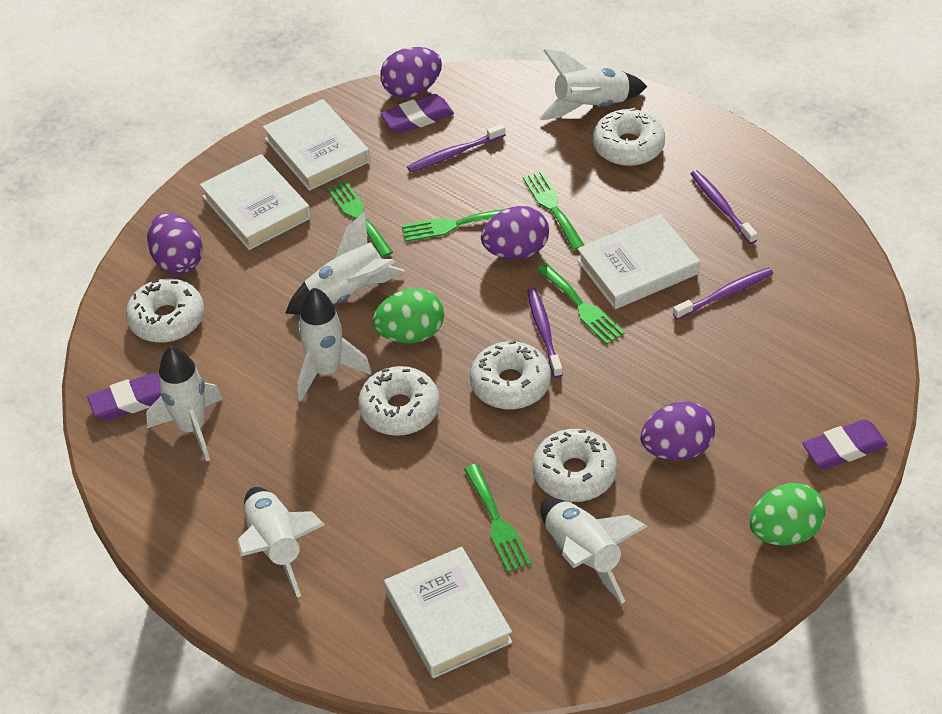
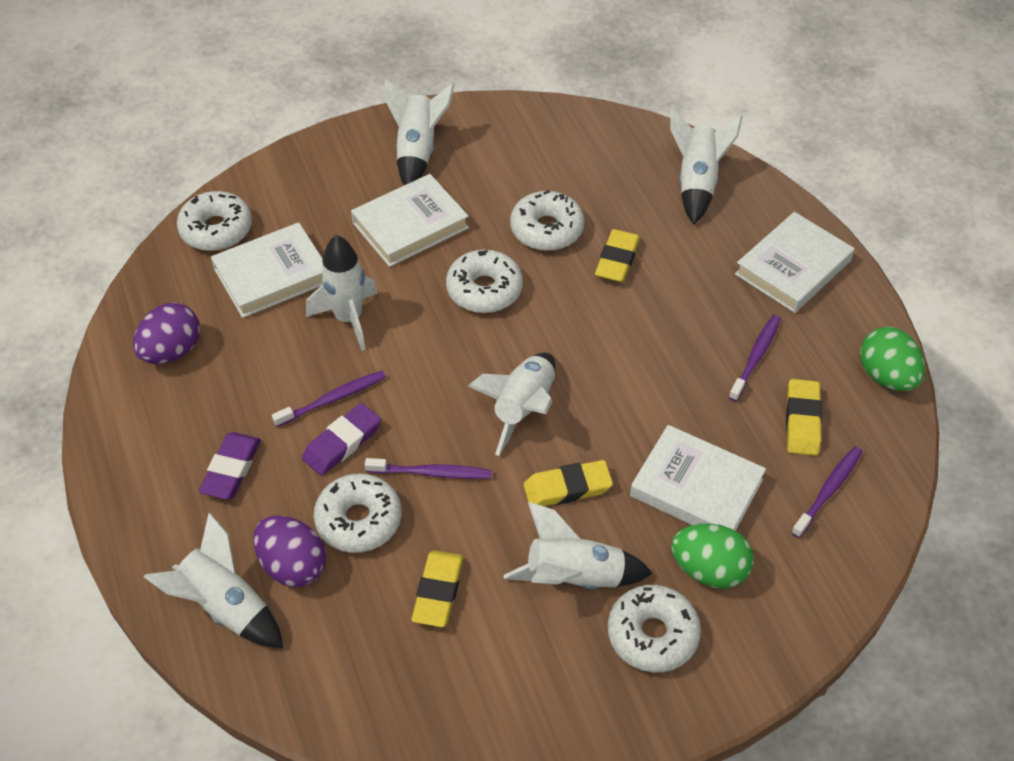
green fork: [327,181,393,258] [402,209,505,242] [464,464,531,573] [523,171,584,251] [536,263,625,344] = 5 -> none = 0
purple egg: [147,213,203,274] [380,47,442,98] [481,206,549,259] [640,401,715,461] = 4 -> [133,303,200,364] [253,516,326,587] = 2
purple eraser: [87,373,161,420] [380,94,454,133] [802,419,888,469] = 3 -> [199,432,261,499] [302,403,381,476] = 2
yellow eraser: none = 0 -> [412,550,464,627] [523,460,613,506] [595,229,640,282] [786,379,822,456] = 4

